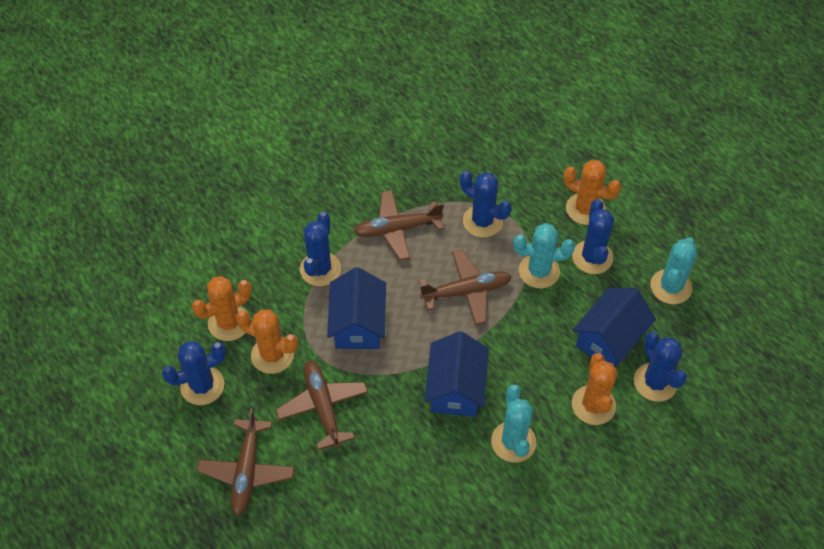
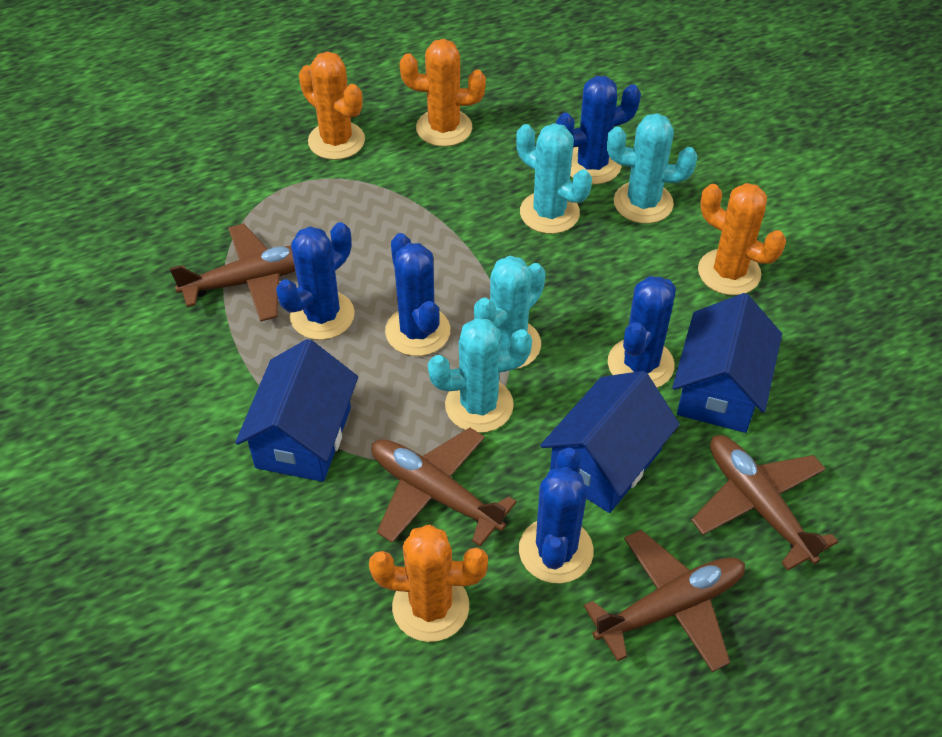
turquoise cactus: [491,384,536,462] [513,223,575,289] [650,237,697,304] = 3 -> [428,318,532,433] [474,256,546,369] [516,123,592,234] [607,113,697,224] = 4

